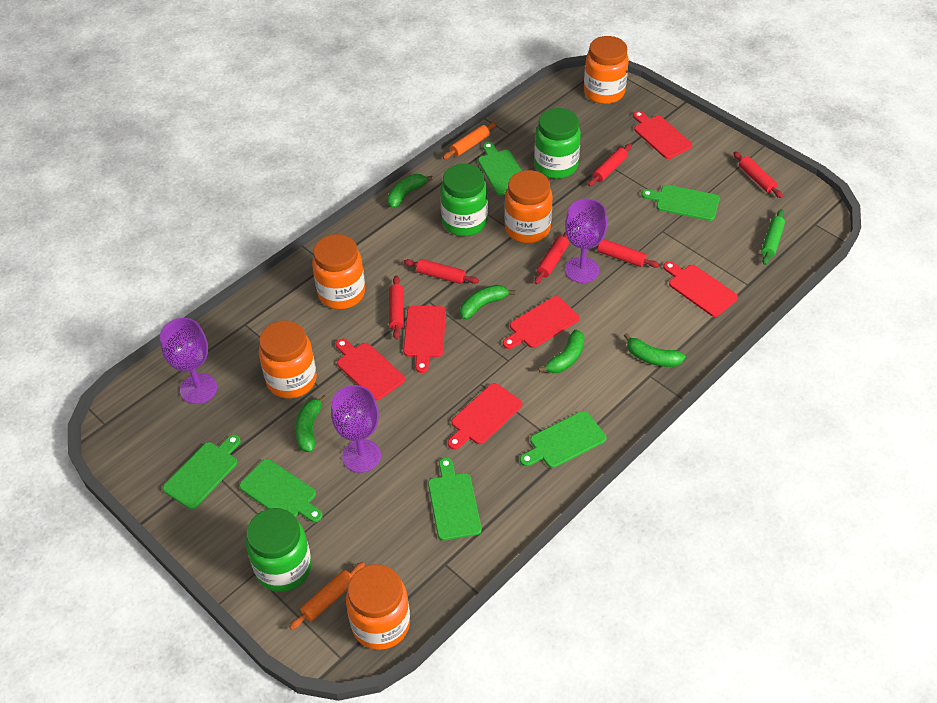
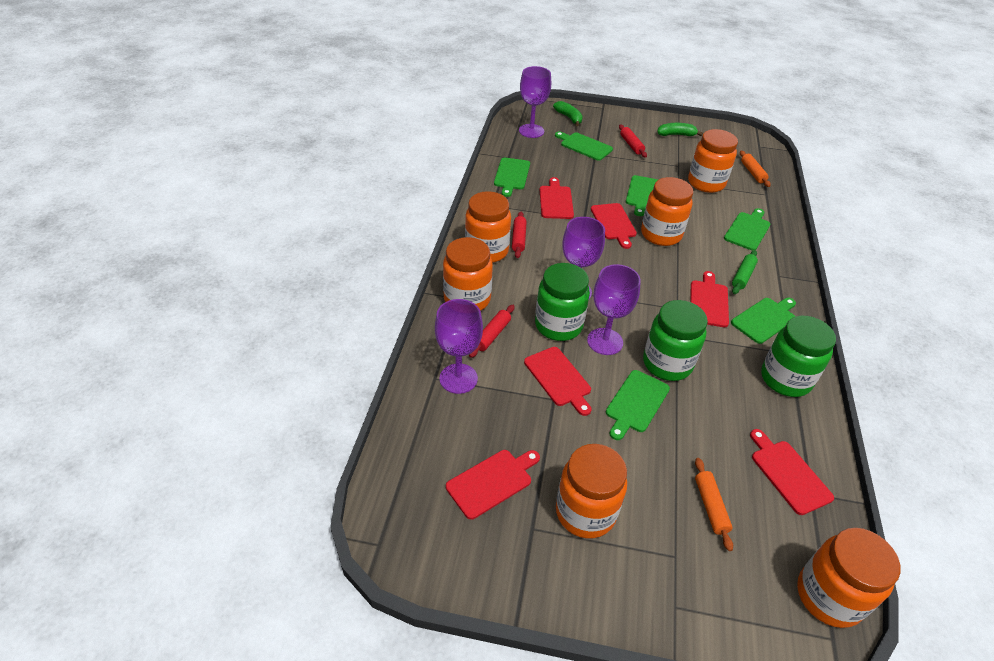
green banana: [295,395,327,452] [387,174,433,208] [460,285,515,320] [538,330,584,373] [624,333,686,367] = 5 -> [553,101,583,126] [657,123,703,136] = 2
orange jar: [259,320,317,398] [312,234,365,309] [346,564,410,650] [504,170,553,243] [584,36,629,104] = 5 -> [443,237,493,311] [465,191,511,263] [556,444,627,539] [641,177,693,246] [688,129,738,193] [797,528,900,628] = 6
purple goblet: [160,318,217,404] [331,385,381,473] [565,199,607,283] = 3 -> [435,299,483,394] [519,66,551,138] [562,217,605,299] [587,264,641,355] = 4
red rolling pin: [389,275,404,340] [404,259,479,284] [535,231,569,284] [588,144,632,187] [597,239,660,268] [733,152,783,198] = 6 -> [469,305,515,358] [512,212,527,258] [619,125,647,158] = 3

